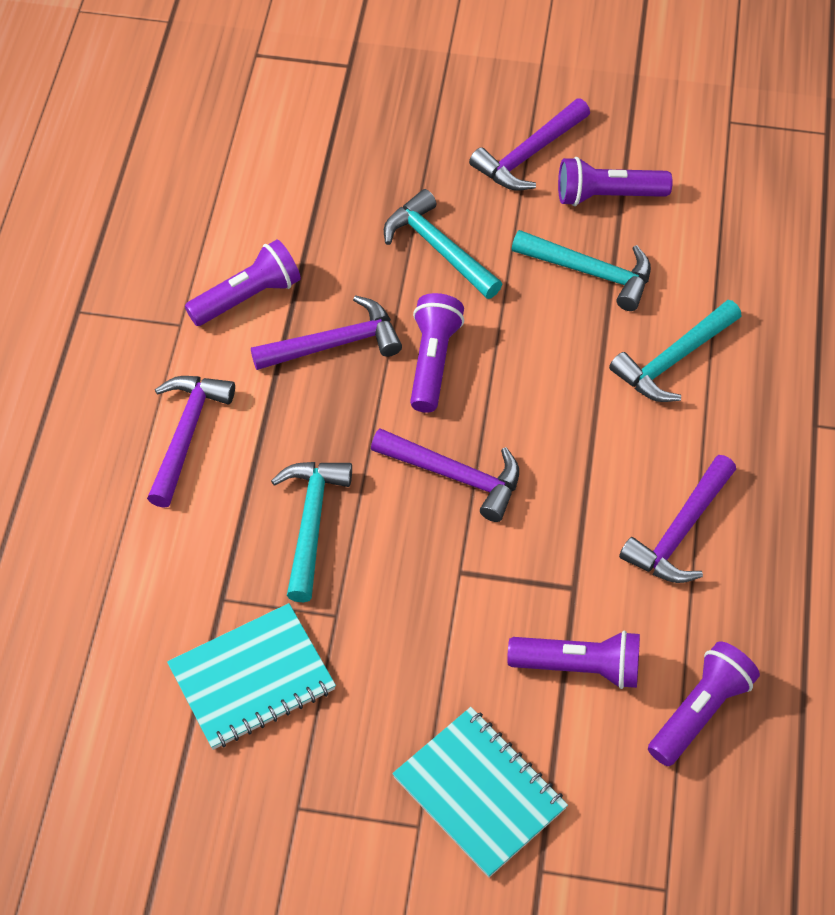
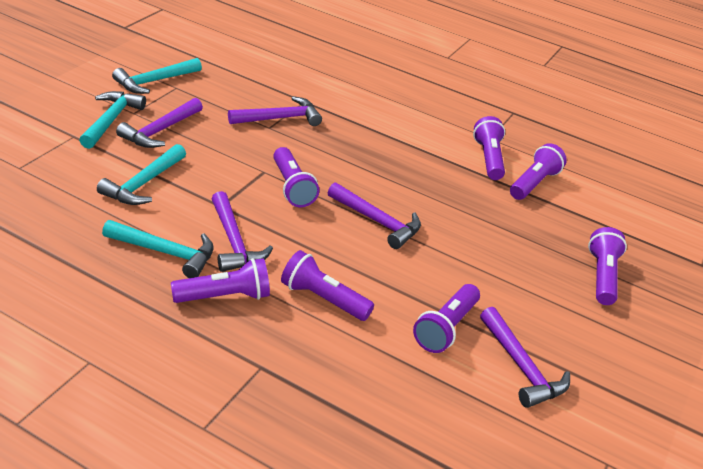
purple flashlight: [185,240,301,326] [410,293,464,413] [507,631,640,689] [558,157,673,206] [648,641,760,766] = 5 -> [171,258,270,303] [273,147,319,207] [281,250,374,321] [413,284,480,353] [473,116,505,180] [510,143,567,200] [588,227,627,305] = 7
turquoise notebook: [167,603,336,750] [392,707,568,878] = 2 -> none = 0

